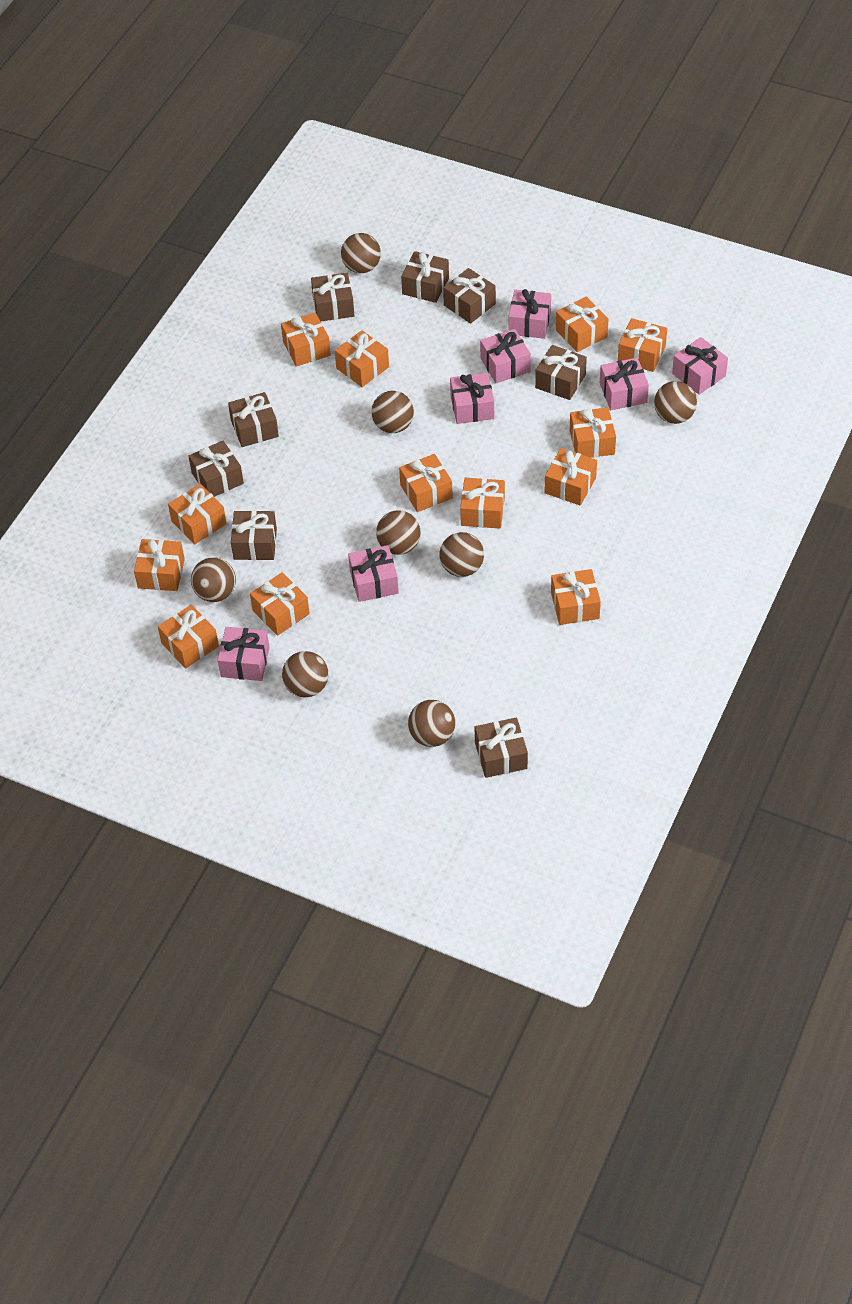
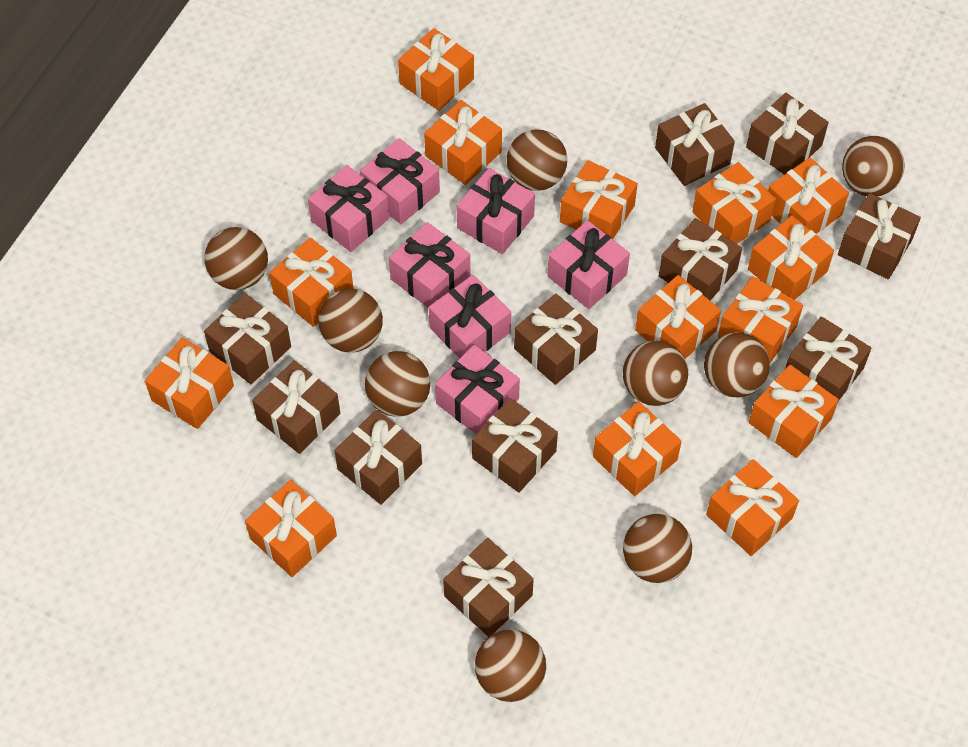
brown ball: [191,557,236,602] [282,651,329,698] [341,233,381,273] [371,391,414,433] [376,510,421,555] [408,700,455,747] [440,532,484,577] [654,381,697,424] = 8 -> [204,227,268,290] [318,288,383,353] [365,351,430,417] [475,629,546,702] [507,129,567,191] [623,341,688,406] [623,514,692,583] [704,332,770,397] [842,136,904,196] = 9
brown gift: [189,441,244,497] [228,392,279,447] [231,510,277,560] [311,273,354,321] [401,251,449,303] [443,268,496,323] [475,717,528,778] [535,345,587,400] = 8 -> [204,293,291,384] [252,360,340,454] [334,410,422,505] [443,538,534,637] [472,398,558,493] [514,294,598,385] [655,103,735,186] [659,218,742,301] [746,93,829,175] [785,316,872,400] [838,193,921,279] = 11
orange gift: [134,539,185,591] [158,605,219,669] [168,484,227,544] [250,572,310,636] [281,312,331,367] [335,330,389,387] [399,454,453,512] [460,478,505,529] [544,448,597,506] [551,569,601,625] [556,296,609,352] [570,407,616,458] [618,318,667,372] = 13 -> [145,337,234,429] [245,480,337,577] [269,237,354,327] [398,28,474,111] [424,100,502,185] [560,160,638,239] [593,401,682,496] [635,275,721,359] [692,162,776,244] [706,459,799,556] [718,276,803,363] [748,215,834,300] [749,364,839,458] [768,157,849,234] = 14

